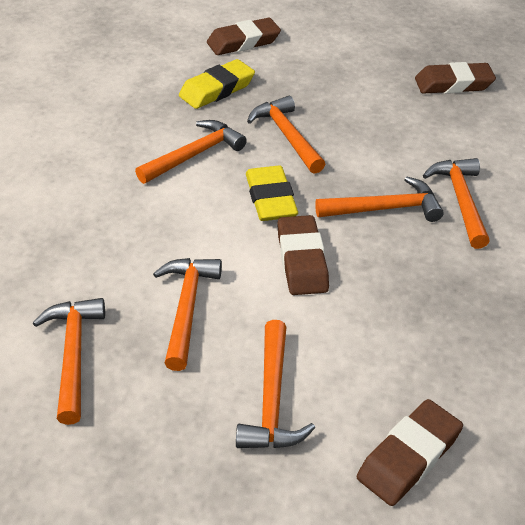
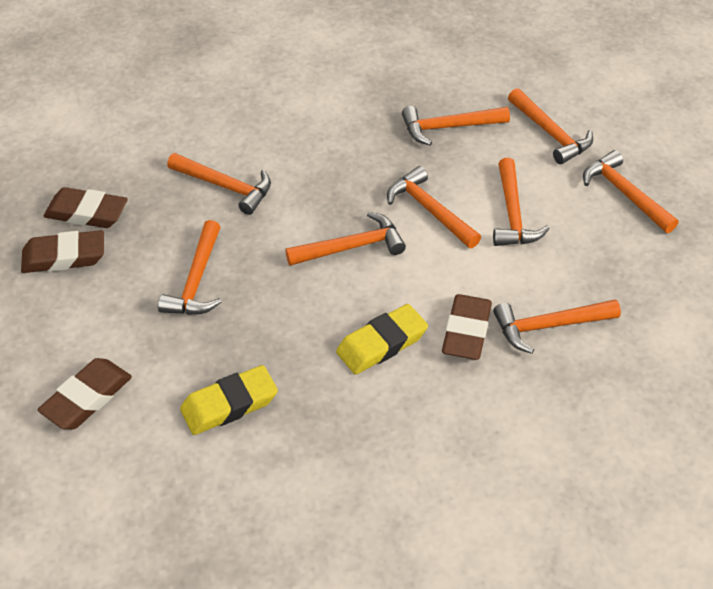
orange hammer: [33,298,105,425] [135,120,247,184] [153,258,222,371] [236,320,315,448] [247,96,325,174] [315,177,444,222] [423,158,490,249] = 7 -> [158,220,221,315] [167,153,271,215] [285,212,406,266] [387,166,481,248] [402,106,510,145] [493,158,550,246] [493,299,621,354] [508,88,593,164] [583,150,679,233] = 9

